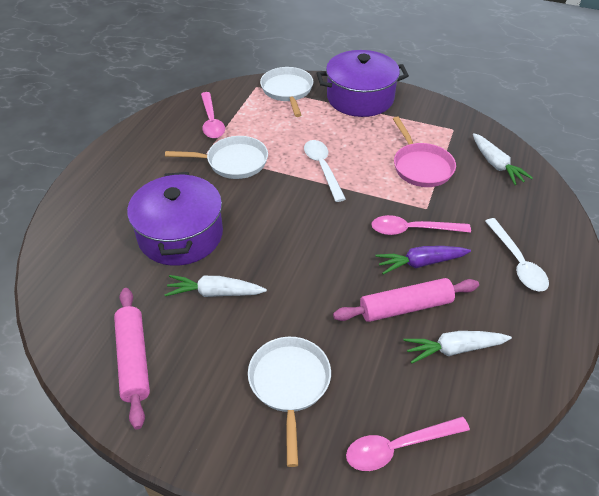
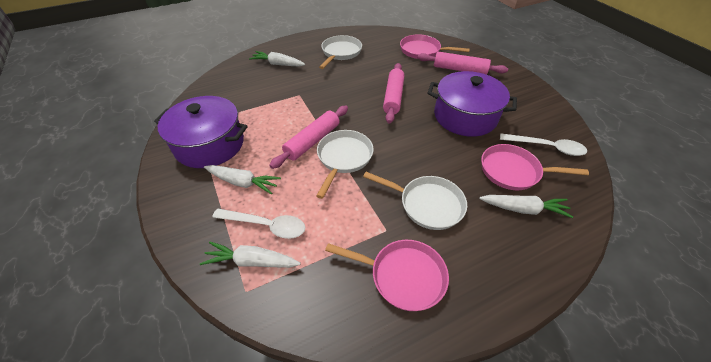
pink pan: [393,117,456,187] = 1 -> [325,240,449,311] [400,34,470,59] [481,144,589,190] = 3
pink rolling pin: [114,288,150,429] [333,278,479,322] = 2 -> [269,106,348,169] [383,63,404,123] [418,52,508,75] = 3
pink spoon: [201,92,225,138] [346,417,470,471] [371,215,471,235] = 3 -> none = 0
purple carrot: [376,246,471,274] = 1 -> none = 0
white carrot: [165,275,267,297] [403,331,512,364] [473,133,533,185] = 3 -> [200,242,301,268] [204,165,281,194] [249,51,305,67] [479,195,573,218] = 4

